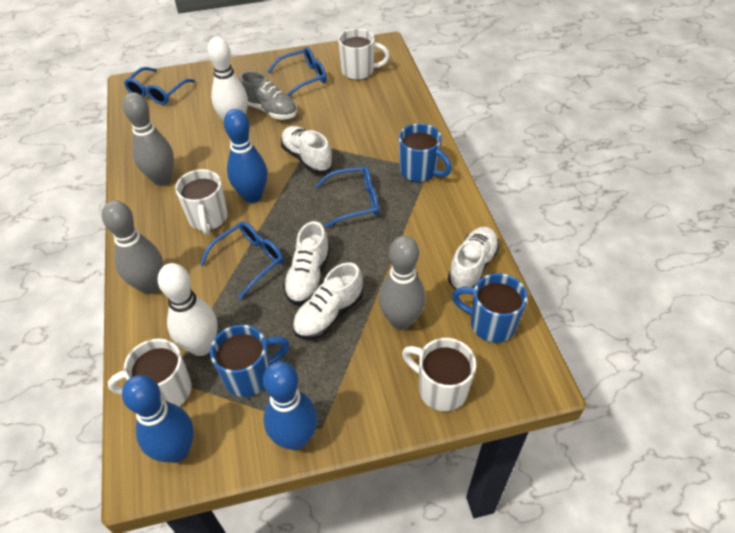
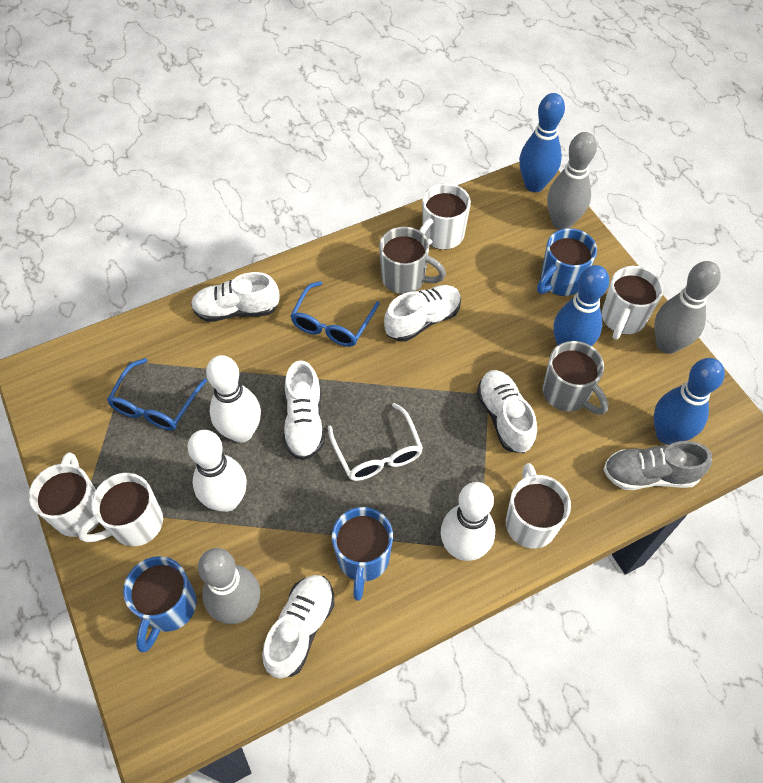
blue glasses: [124,67,195,105] [200,221,283,300] [267,47,327,96] [316,166,379,228] = 4 -> [107,358,207,431] [290,281,380,347] = 2
grey mug: none = 0 -> [379,227,446,294] [543,341,609,415] = 2
white bowling pin: [158,263,218,356] [207,37,248,121] = 2 -> [187,430,247,512] [206,355,261,443] [441,482,495,561] = 3
white glasses: none = 0 -> [328,403,423,481] = 1
white mug: [108,339,192,406] [175,169,228,235] [338,28,390,80] [402,338,476,411] = 4 -> [29,452,99,537] [78,473,163,546] [419,183,471,250] [506,463,571,549] [602,266,663,340] = 5
white shoe: [281,126,333,173] [283,221,330,305] [292,262,363,340] [448,227,500,289] = 4 -> [191,272,280,322] [262,575,335,679] [283,360,325,460] [384,285,461,342] [477,370,537,453] = 5

